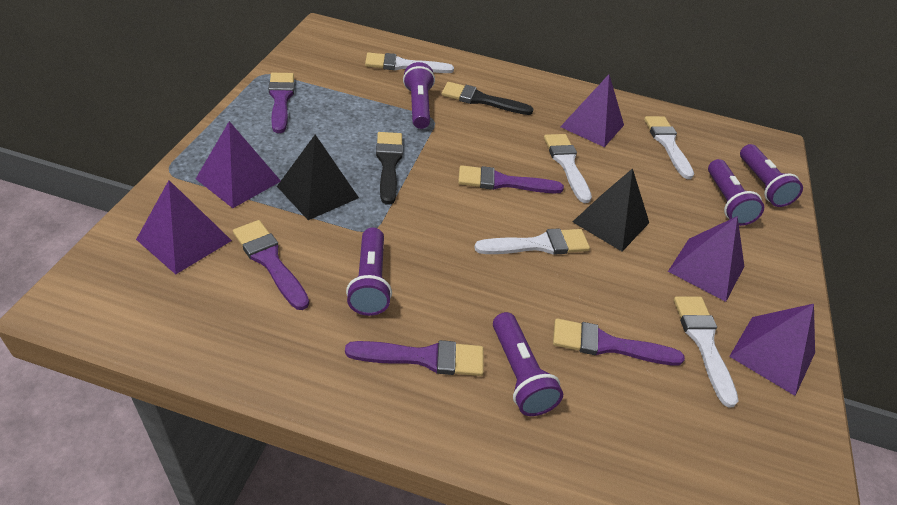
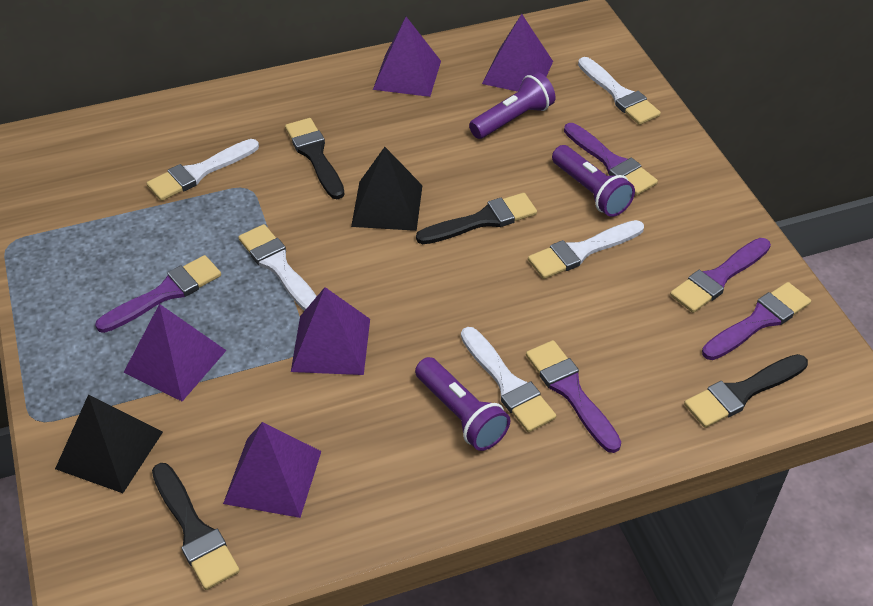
black brush: [376,132,403,205] [442,82,533,115] = 2 -> [152,463,240,590] [285,118,345,199] [416,193,537,244] [684,354,808,428] = 4
purple flashlight: [346,228,392,316] [403,62,435,129] [493,312,563,416] [708,159,764,226] [740,144,803,207] = 5 -> [415,357,511,451] [469,72,556,139] [552,145,635,217] = 3

